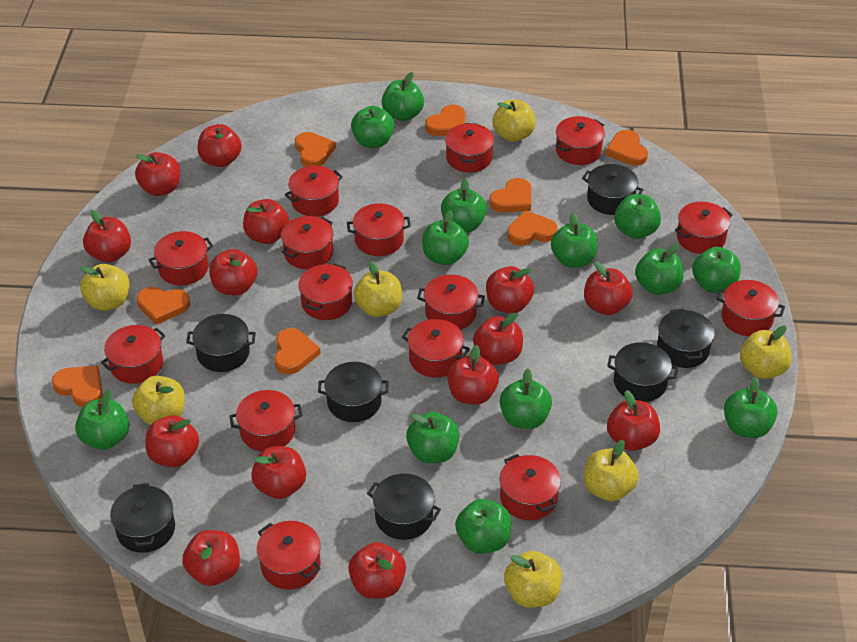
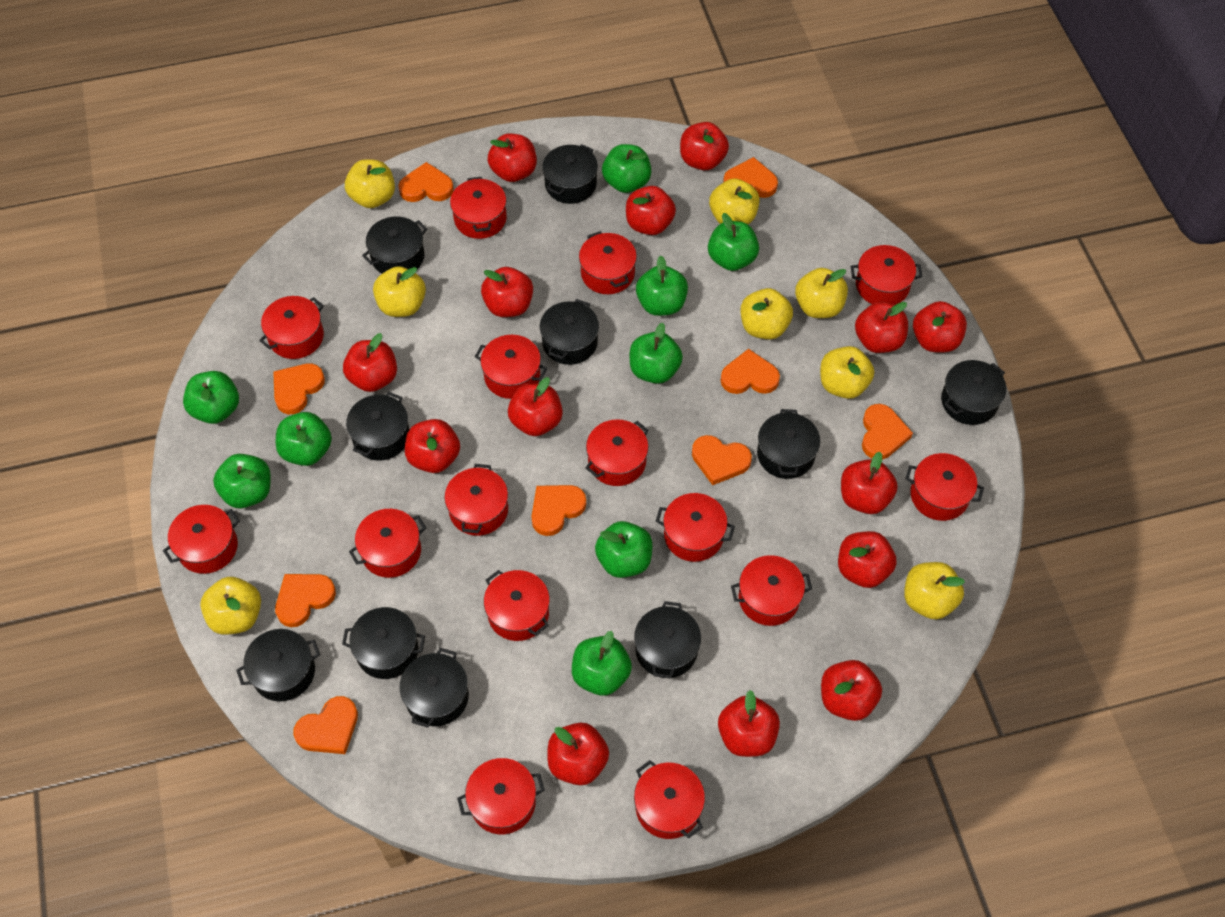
black pot: [110,483,175,553] [186,314,256,372] [318,362,389,422] [367,473,441,540] [582,164,644,215] [607,342,678,402] [657,308,715,368] = 7 -> [236,629,320,701] [342,607,425,679] [346,392,410,461] [362,217,427,274] [399,648,469,728] [540,299,599,365] [542,144,598,204] [634,601,701,679] [757,409,820,479] [941,360,1006,425] = 10
green apple: [75,390,129,450] [351,106,395,148] [382,72,424,121] [406,412,460,463] [422,210,469,265] [441,178,487,232] [455,499,511,554] [500,368,552,429] [551,212,598,268] [614,194,661,239] [635,244,684,295] [692,247,741,293] [724,377,777,438] = 13 -> [183,371,239,424] [213,454,271,508] [276,412,332,466] [572,631,632,696] [595,521,653,578] [602,144,651,193] [630,323,683,384] [636,256,688,316] [708,213,759,271] = 9
orange heart: [52,365,103,407] [137,287,190,325] [274,328,321,374] [295,132,336,167] [425,105,465,136] [489,178,531,212] [507,210,558,246] [606,130,648,166] = 8 -> [273,363,325,414] [275,574,336,627] [293,696,358,754] [398,162,454,202] [531,485,586,536] [692,435,752,485] [721,349,780,394] [723,157,778,198] [862,404,913,460] = 9
yellow apple: [80,264,129,311] [132,376,185,425] [353,261,402,317] [492,100,536,142] [504,551,562,608] [584,440,638,501] [740,325,792,379] = 7 -> [200,577,261,635] [345,159,395,208] [373,266,426,317] [709,178,760,224] [741,288,793,339] [795,268,848,318] [820,346,874,399] [904,562,965,619] = 8

